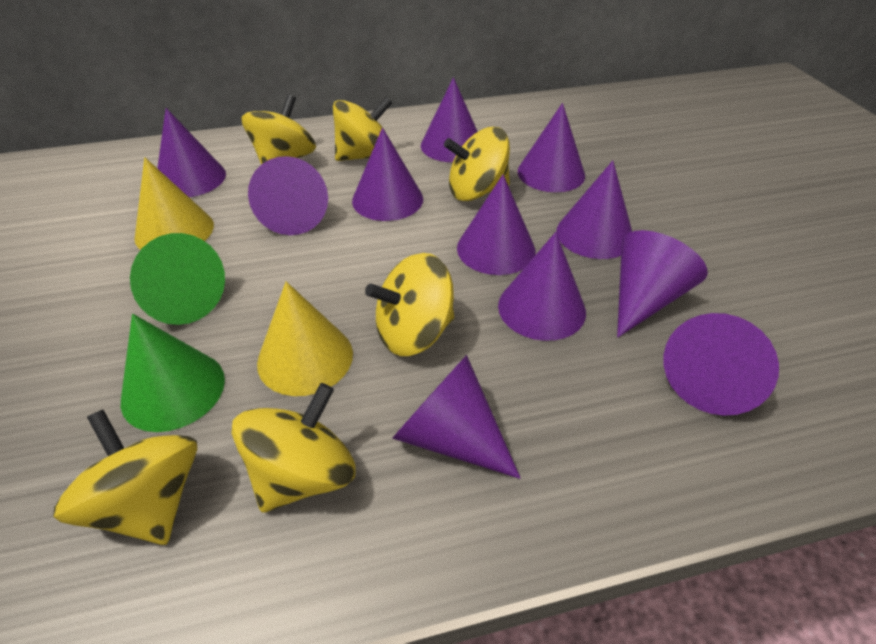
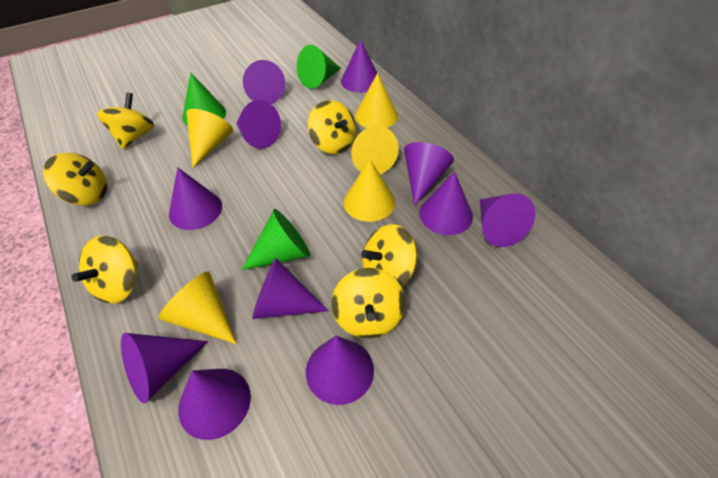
green cone: [121,314,225,432] [130,233,225,325] = 2 -> [182,72,226,126] [242,209,310,270] [297,45,341,89] = 3
yellow cone: [134,157,214,250] [257,281,353,396] = 2 -> [158,272,237,344] [186,109,233,168] [344,159,395,222] [351,126,399,174] [355,73,398,128] = 5

